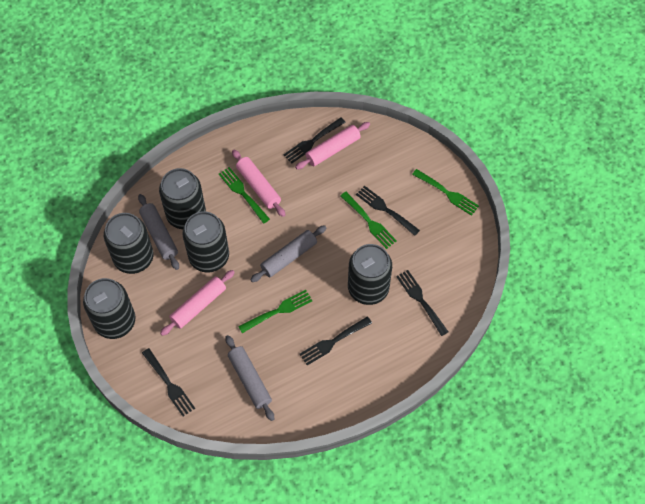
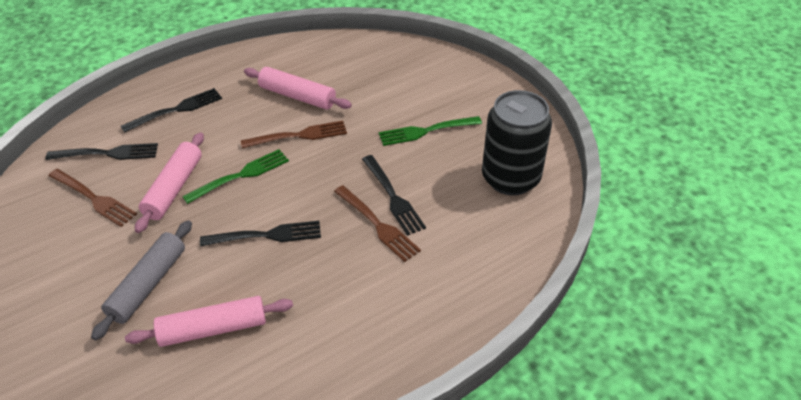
black can: [83,278,135,339] [104,213,154,274] [159,168,206,229] [182,211,229,272] [348,244,392,305] = 5 -> [482,90,552,195] = 1
black fork: [142,348,195,417] [283,117,346,164] [300,316,372,365] [356,186,420,236] [396,270,448,336] = 5 -> [46,143,158,160] [121,88,222,133] [200,221,321,247] [362,155,426,236] = 4
brown fork: none = 0 -> [48,169,137,227] [240,121,347,148] [334,185,421,262] = 3
green fork: [219,167,270,224] [238,290,313,333] [340,192,397,249] [412,169,479,216] = 4 -> [182,149,289,204] [379,116,482,146] = 2
grey rolling pin: [138,194,179,270] [225,335,274,421] [250,225,326,282] = 3 -> [91,220,192,340] = 1

